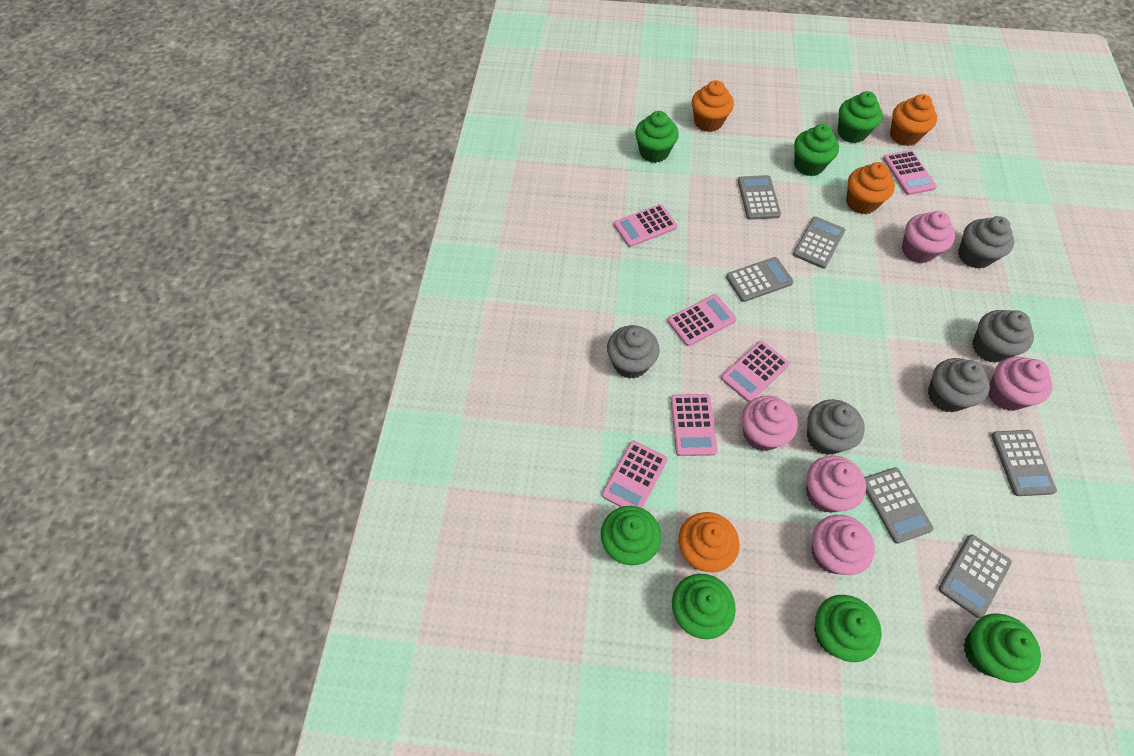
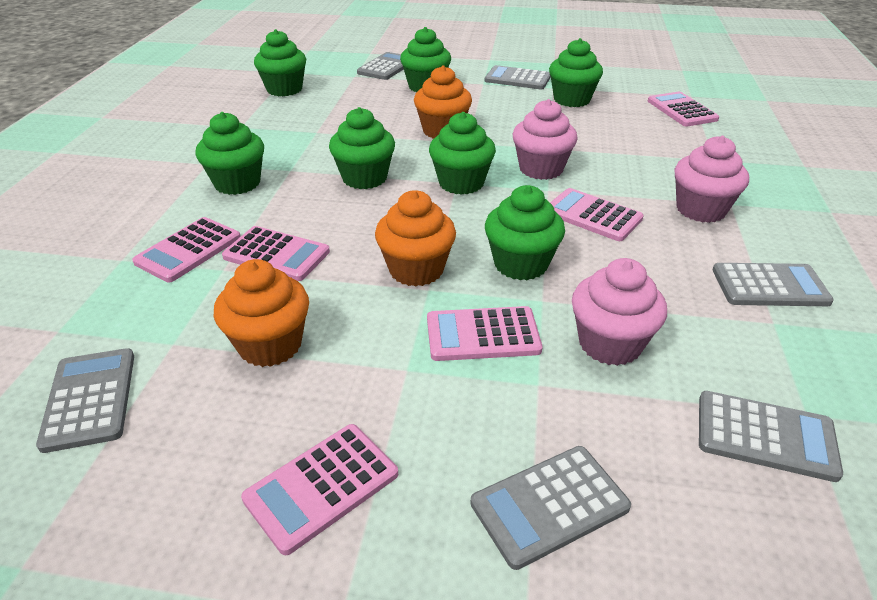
grey cupcake: [607,325,660,379] [807,399,865,455] [928,358,990,412] [958,216,1014,269] [972,310,1034,363] = 5 -> none = 0
orange cupcake: [679,512,740,572] [692,80,734,132] [846,162,895,214] [890,94,937,146] = 4 -> [214,259,309,367] [375,190,456,287] [414,65,472,138] = 3
pink cupcake: [742,396,798,451] [806,455,866,513] [811,515,875,575] [902,211,955,263] [989,357,1053,411] = 5 -> [513,99,578,180] [572,258,667,366] [675,136,749,223] = 3

